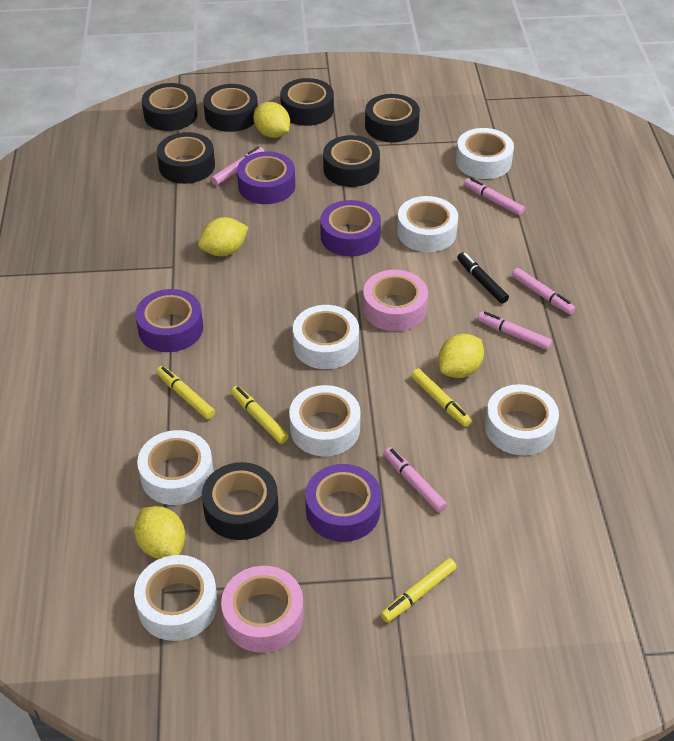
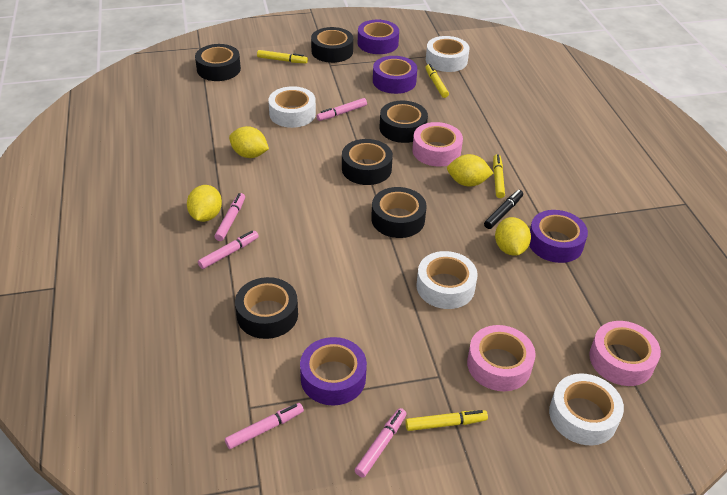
black tape: [142,83,197,131] [157,132,215,184] [202,462,279,540] [203,84,258,132] [280,78,334,126] [323,135,380,187] [365,94,420,143] = 7 -> [195,44,241,81] [235,277,298,339] [311,27,353,63] [342,139,393,185] [371,187,427,238] [380,101,428,143] = 6
pink tape: [221,566,304,653] [363,270,428,331] = 2 -> [412,122,463,167] [467,325,536,391] [589,321,661,386] = 3
white tape: [134,555,218,641] [137,430,214,505] [289,385,361,456] [293,305,359,369] [397,196,458,252] [456,128,514,179] [485,384,559,456] = 7 -> [268,86,316,128] [416,251,478,309] [426,36,469,72] [549,374,624,445] = 4

